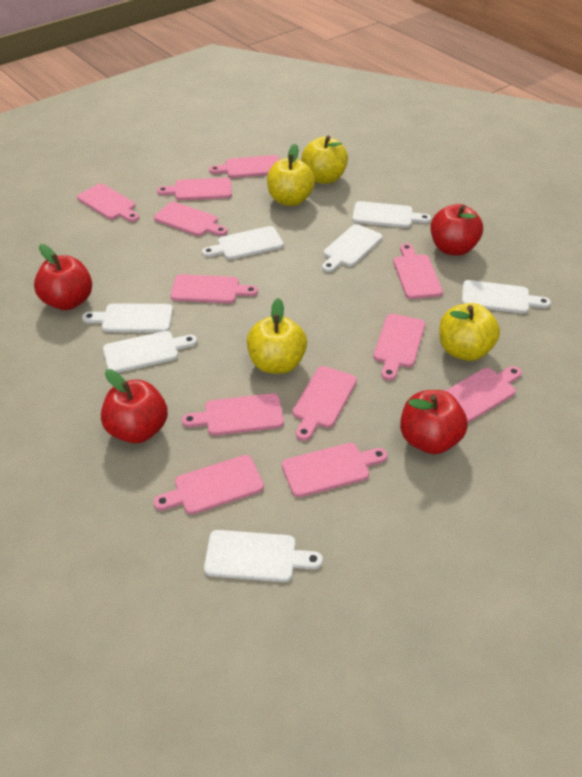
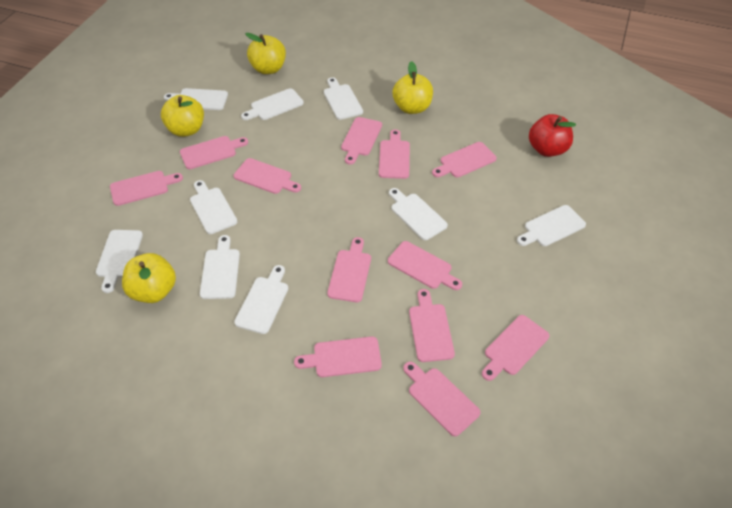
red apple: [34,244,92,310] [101,369,168,443] [400,390,468,454] [430,204,483,256] = 4 -> [529,114,576,157] = 1
white cutting board: [82,303,173,332] [103,331,197,373] [202,226,284,260] [204,530,323,582] [322,224,382,272] [352,201,431,228] [462,280,551,314] = 7 -> [96,230,143,293] [164,88,228,110] [190,180,237,234] [200,235,240,299] [234,265,288,334] [241,88,304,120] [324,77,363,120] [389,188,448,240] [517,205,586,246] = 9

